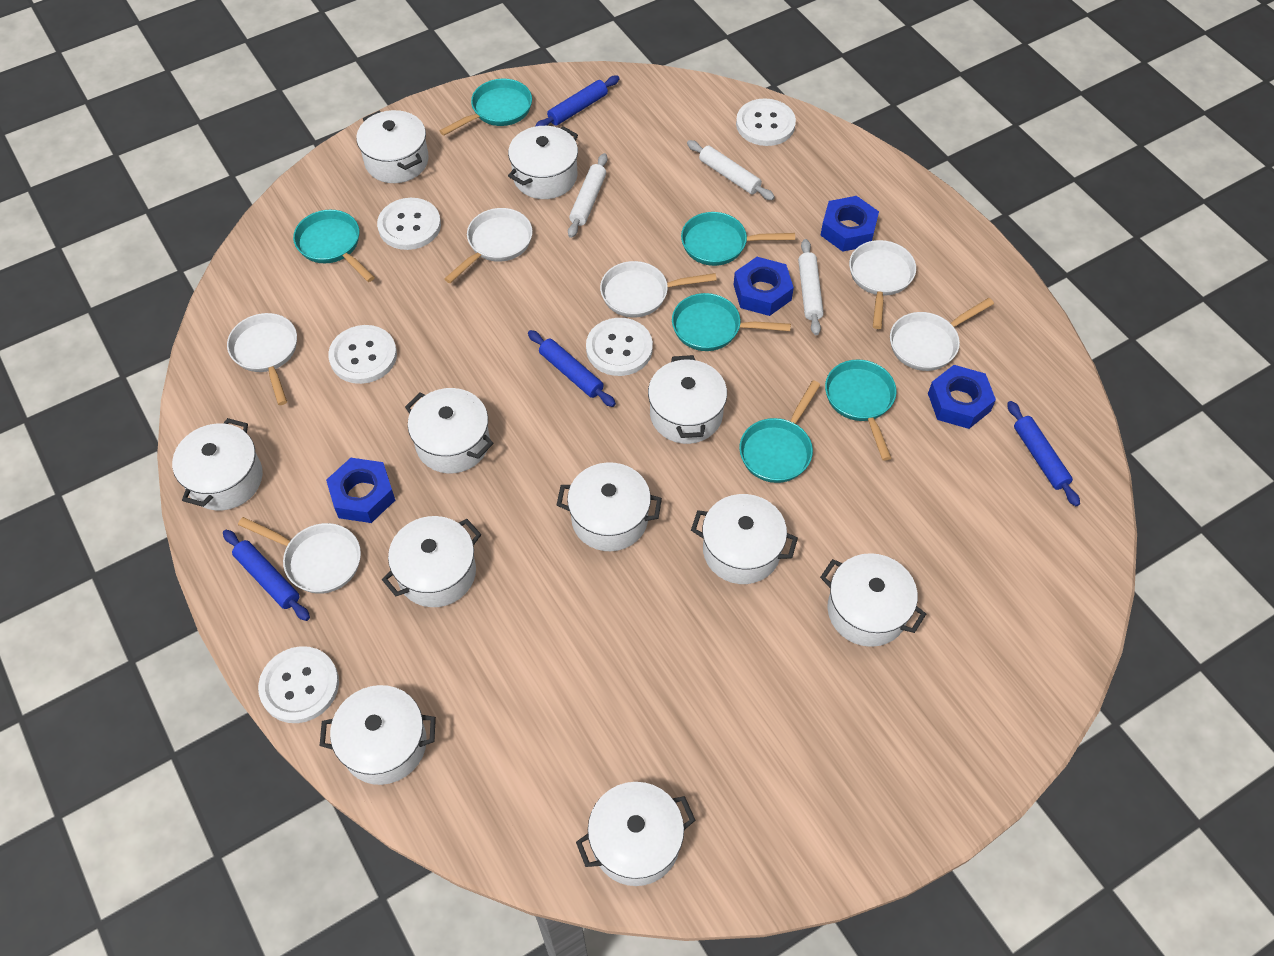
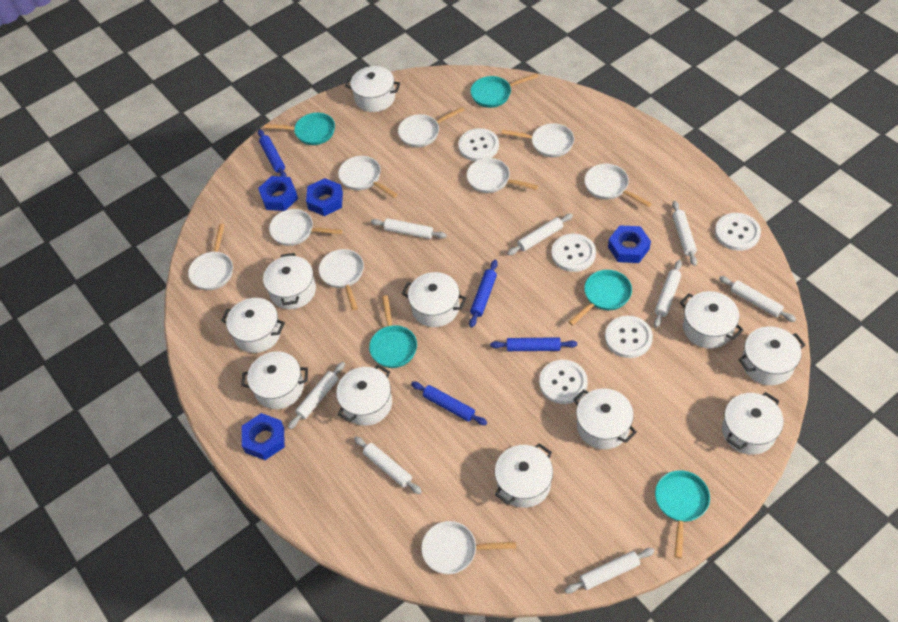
turquoise pan: [293,210,375,282] [439,79,532,136] [672,293,791,351] [681,212,795,266] [739,380,821,483] [825,360,897,461] = 6 -> [264,113,335,145] [369,295,417,368] [470,73,538,108] [568,270,632,326] [655,470,710,558] = 5
white pan: [227,313,297,405] [238,517,361,594] [444,208,533,283] [600,261,717,318] [849,240,916,329] [890,298,994,371] = 6 -> [188,224,233,290] [269,209,343,246] [319,249,364,311] [338,156,397,198] [398,107,465,147] [421,521,516,574] [467,158,538,193] [502,123,574,157] [584,164,652,207] = 9
white rolling pin: [568,153,608,238] [687,140,775,200] [798,239,824,335] = 3 -> [288,362,345,429] [354,437,422,494] [371,218,447,239] [507,214,573,255] [565,548,655,593] [654,260,682,327] [672,201,697,266] [719,276,796,322] = 8

